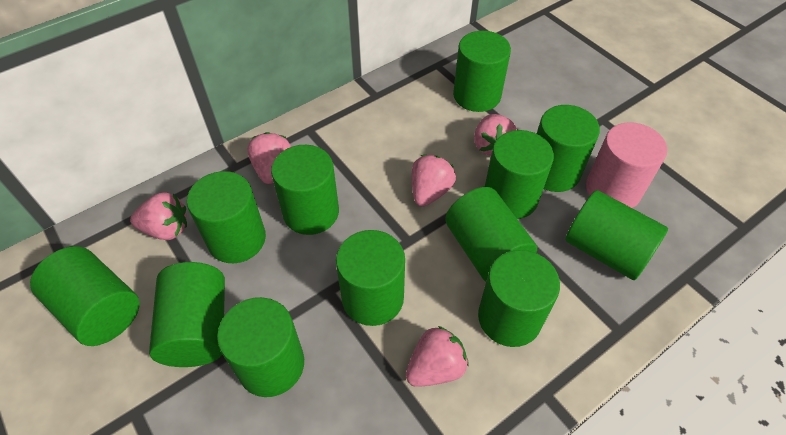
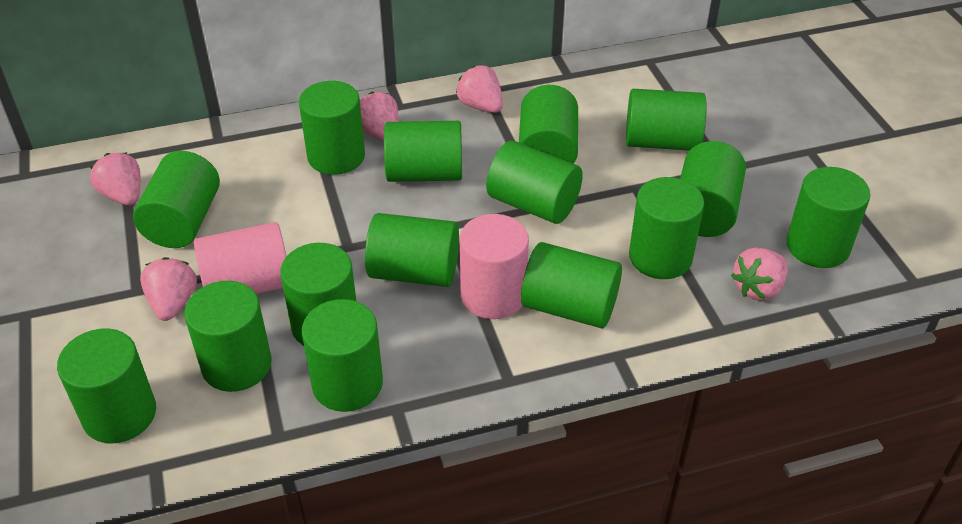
green cylinder: [30,246,140,346] [149,262,225,367] [187,171,266,263] [217,297,304,397] [271,145,339,235] [336,230,405,326] [445,187,537,282] [453,31,511,112] [478,250,560,347] [485,130,554,219] [537,105,600,192] [565,190,668,280] = 12 -> [57,329,156,443] [133,151,220,248] [184,281,272,392] [280,243,356,346] [299,81,365,175] [302,299,383,412] [365,213,459,287] [384,121,462,182] [486,141,583,224] [519,85,578,164] [521,242,622,329] [626,89,707,151] [629,177,704,279] [680,141,746,237] [786,167,870,268] = 15
pink cylinder: [586,122,667,208] = 1 -> [194,222,287,294] [460,214,529,319] = 2

